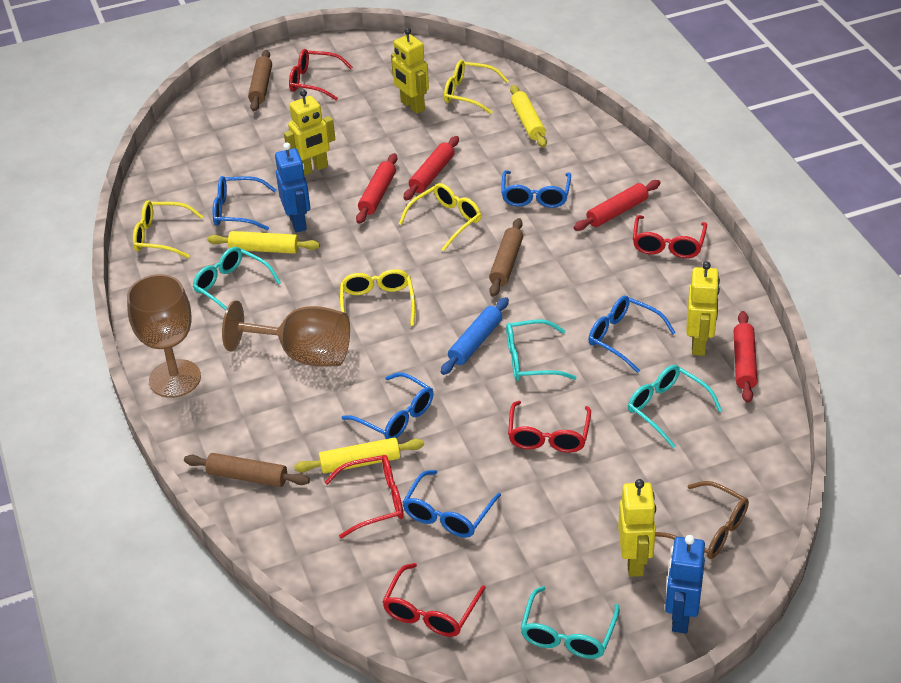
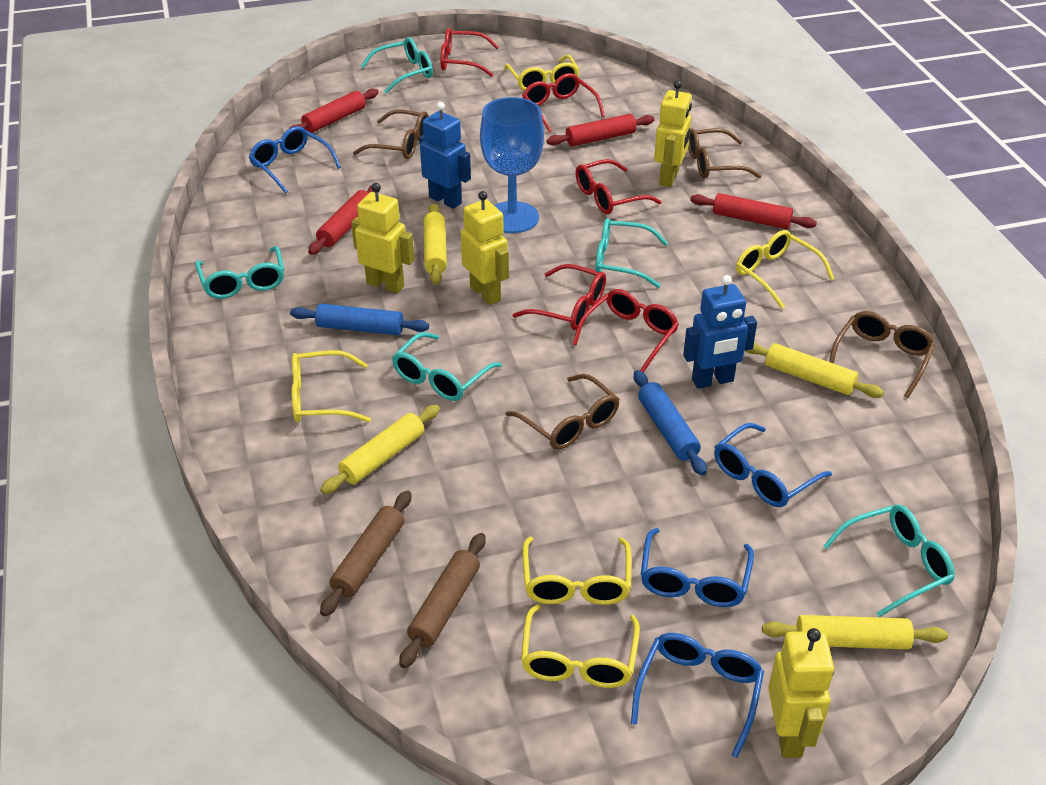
blue glasses: [213,176,276,230] [342,372,433,439] [402,470,501,538] [501,170,571,208] [588,296,676,373] = 5 -> [249,126,341,193] [631,633,764,758] [641,528,754,607] [714,423,832,507] = 4
blue goblet: none = 0 -> [480,97,544,233] = 1
blue rolling pin: [441,297,509,375] = 1 -> [290,304,429,335] [634,370,707,476] = 2
brown glasses: [655,481,749,559] = 1 -> [353,110,429,159] [505,374,619,450] [688,128,761,179] [829,311,935,398] = 4
brown goblet: [127,274,201,398] [222,300,350,367] = 2 -> none = 0
brown rolling pin: [184,453,310,487] [248,50,272,111] [489,218,523,297] = 3 -> [320,490,412,617] [399,533,486,668] = 2
turquoise glasses: [193,247,281,311] [506,320,577,381] [520,586,620,659] [628,365,722,448] = 4 -> [195,246,284,299] [361,37,433,94] [392,332,502,401] [595,218,668,288] [823,505,955,617] = 5
yellow glasses: [133,201,203,258] [340,269,415,326] [399,183,481,251] [444,60,509,114] = 4 -> [292,350,371,422] [504,55,579,91] [521,604,640,688] [523,537,632,605] [736,230,834,309] = 5
yellow rolling pin: [207,231,320,254] [294,437,424,474] [510,85,547,148] = 3 -> [320,405,440,494] [424,203,447,285] [746,342,884,398] [762,615,948,649] = 4

